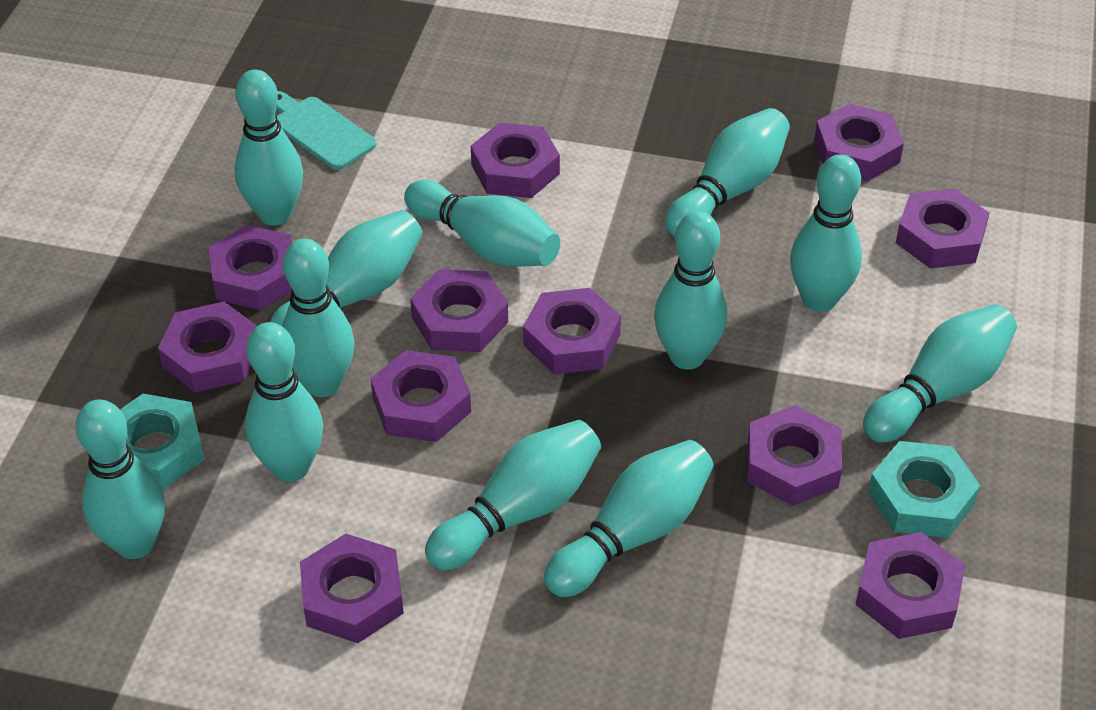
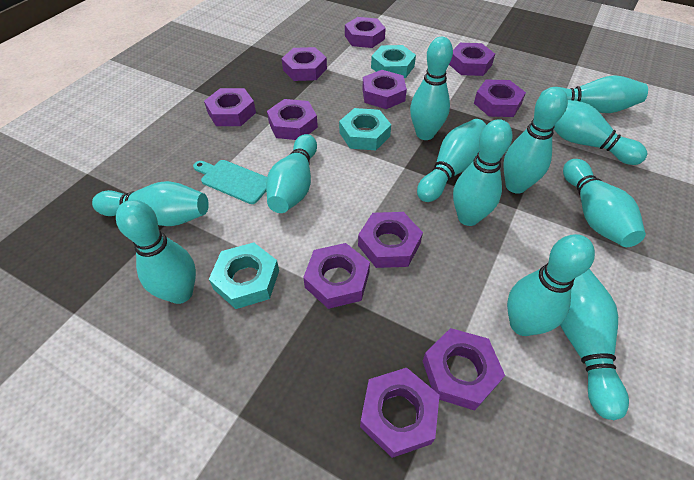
turquoise nut: [120,394,205,490] [868,441,980,538] = 2 -> [209,242,279,309] [339,108,391,150] [371,45,416,78] = 3

